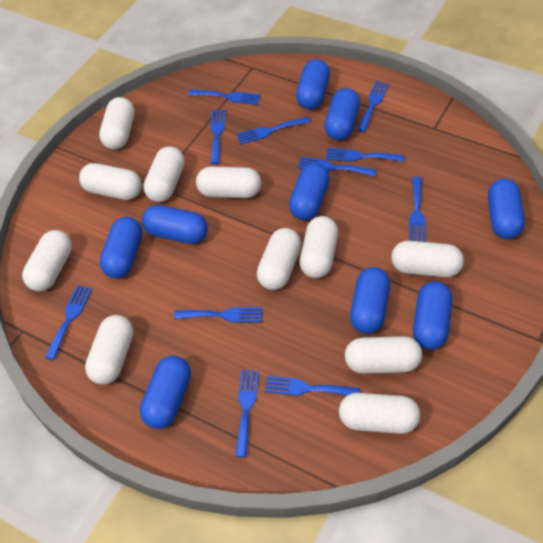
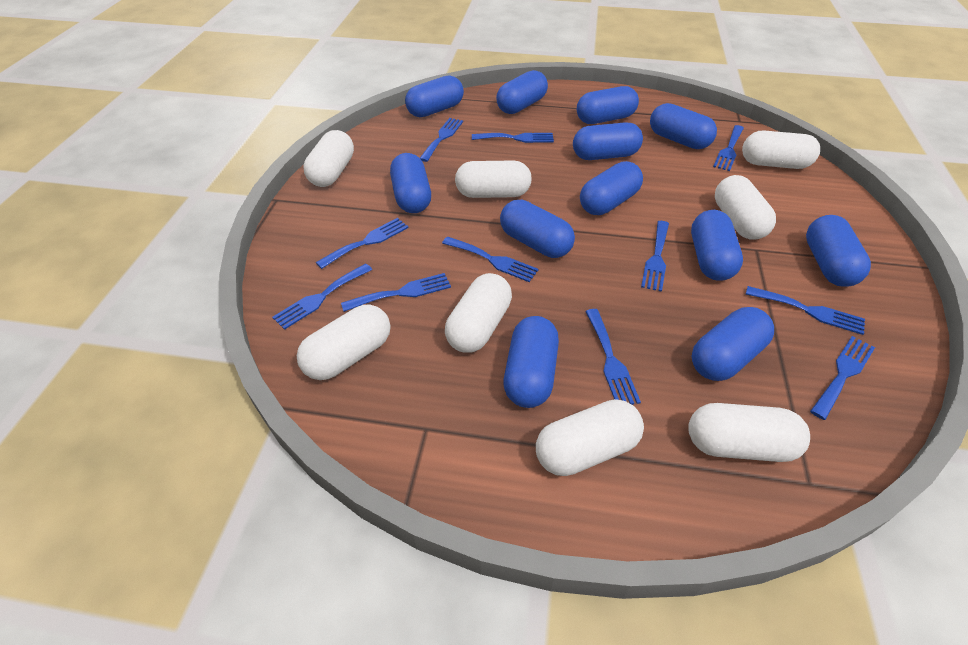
blue capsule: [100,217,142,278] [140,355,191,429] [142,205,208,244] [289,163,330,220] [296,59,330,109] [325,88,360,140] [350,267,390,334] [413,281,452,350] [488,179,525,239] = 9 -> [390,153,431,213] [405,75,464,117] [496,70,548,114] [500,200,575,258] [504,316,559,408] [573,122,643,160] [577,86,639,124] [580,161,643,215] [650,103,717,149] [691,210,743,281] [691,307,774,381] [806,215,871,287] = 12
white capsule: [22,230,72,292] [79,163,142,200] [85,315,133,385] [99,97,135,150] [143,147,185,202] [196,167,261,198] [257,228,301,290] [300,216,338,278] [339,393,420,434] [345,336,422,374] [391,241,464,277] = 11 -> [297,304,391,380] [303,130,354,187] [445,273,512,353] [455,160,532,198] [536,399,644,476] [688,403,810,462] [715,175,776,240] [742,130,820,169] = 8

